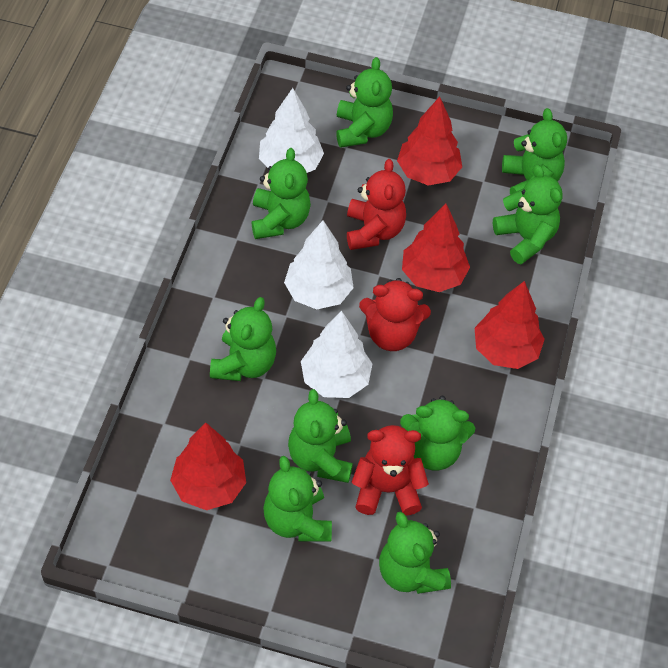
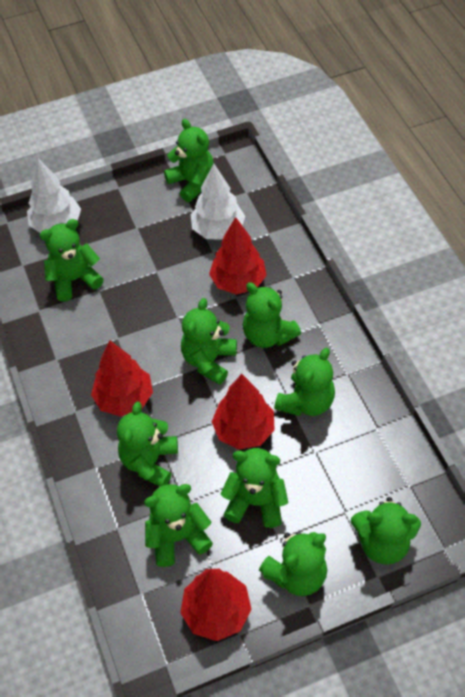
green teddy bear: [210,297,276,381] [252,148,311,239] [263,456,332,542] [288,389,353,483] [336,57,393,148] [379,512,451,594] [400,396,475,471] [493,165,562,264] [502,108,567,195] = 9 -> [40,219,104,302] [117,401,178,487] [144,484,213,567] [164,119,214,202] [181,298,237,385] [221,448,288,528] [243,282,301,348] [259,532,327,596] [274,348,335,416] [351,497,421,565] = 10
red teddy bear: [347,159,406,250] [352,425,429,515] [359,278,431,351] = 3 -> none = 0
white tree: [259,88,324,173] [284,221,354,309] [301,311,373,398] = 3 -> [27,159,81,233] [191,164,245,240] = 2

